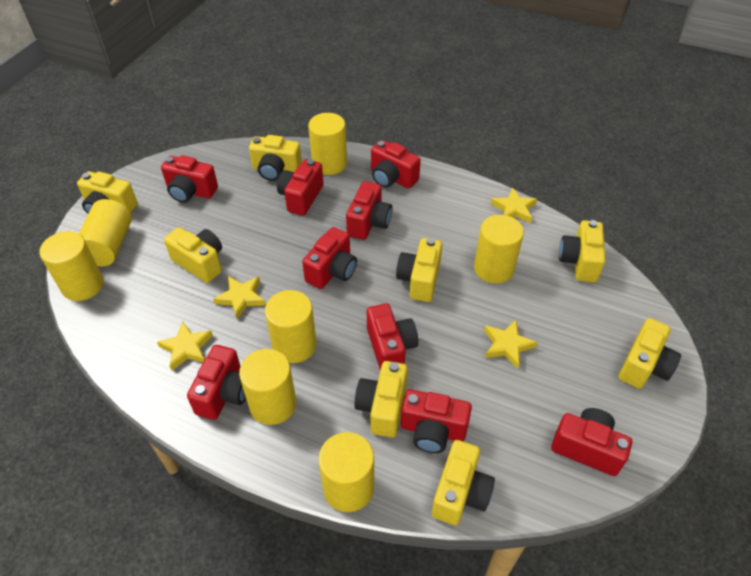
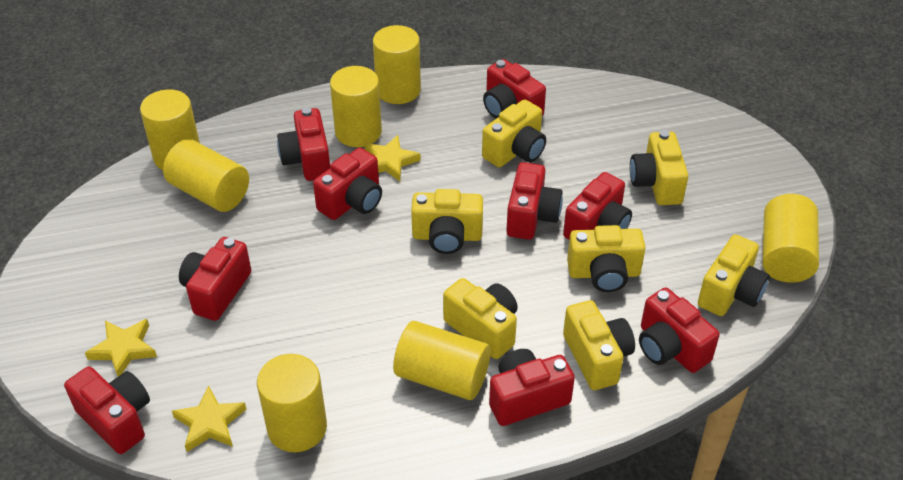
yellow camera: [77,171,138,214] [164,227,222,283] [249,135,302,181] [354,361,408,438] [396,238,442,302] [432,440,495,525] [559,220,606,283] [618,318,681,389] = 8 -> [411,189,483,254] [443,278,518,359] [482,99,546,167] [563,300,635,390] [567,225,646,292] [630,130,688,205] [698,234,770,316] = 7
yellow star: [157,321,213,370] [213,276,265,319] [484,320,538,369] [491,187,537,223] = 4 -> [85,319,157,376] [172,386,246,452] [364,135,421,181] = 3

